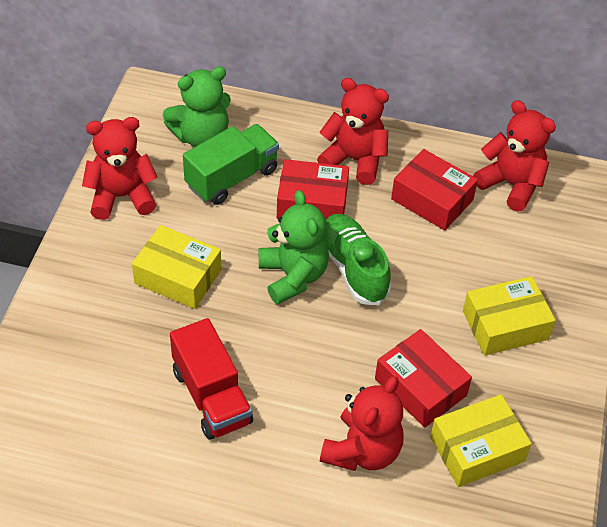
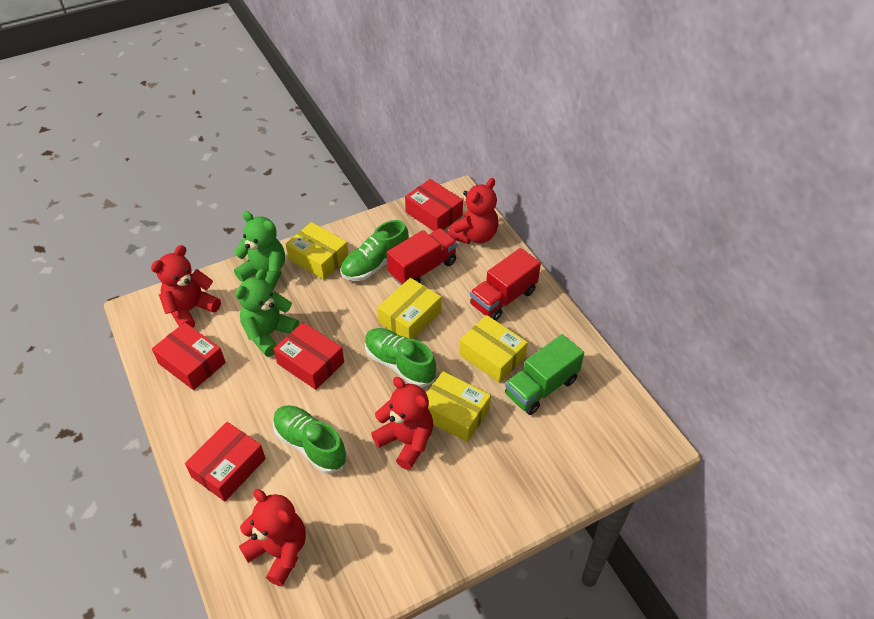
green shoe: [324,214,391,305] = 1 -> [273,405,348,474] [340,220,409,281] [365,328,437,388] = 3
red box: [277,159,349,221] [375,329,472,428] [391,149,478,231] = 3 -> [152,322,226,390] [185,422,266,502] [274,322,344,390] [405,179,463,231] = 4
red truck: [170,318,253,440] = 1 -> [387,228,457,285] [470,248,541,321] = 2
yellow box: [132,225,221,309] [430,394,532,487] [463,276,556,356] = 3 -> [286,222,349,280] [377,278,442,339] [426,371,491,442] [459,315,528,383] = 4

